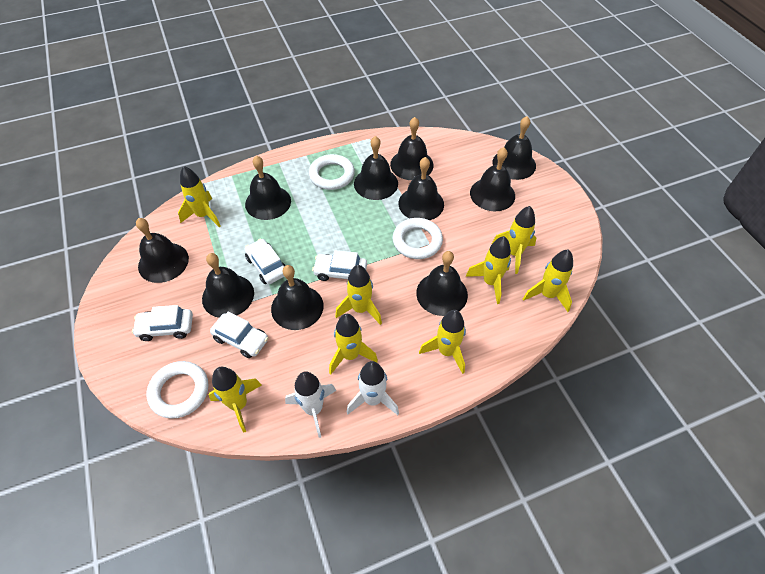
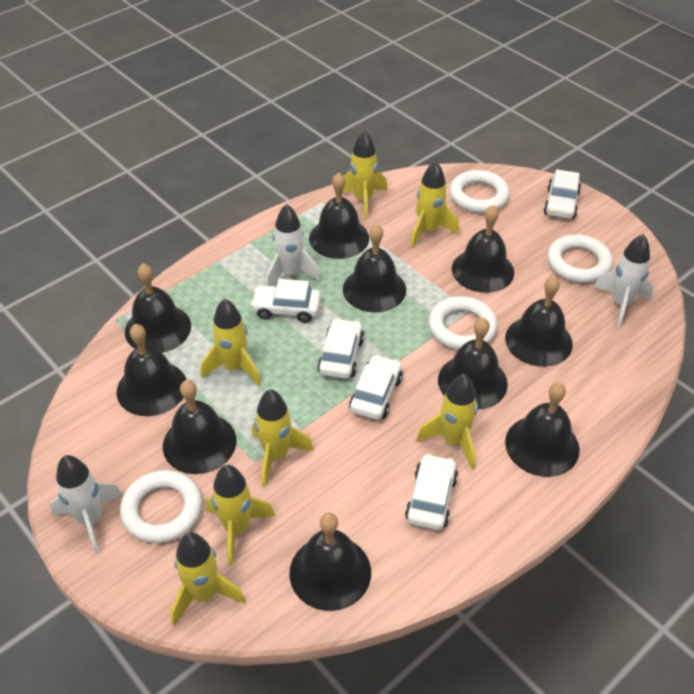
white car: [132,305,193,341] [210,312,268,358] [244,239,286,284] [312,250,367,281] = 4 -> [250,279,321,323] [317,318,364,379] [349,355,403,420] [405,453,458,530] [544,169,581,219] = 5
white ring: [147,361,208,419] [309,154,355,190] [393,218,443,259] = 3 -> [120,470,202,543] [428,296,498,350] [449,170,510,213] [547,234,613,283] = 4
white rocket: [285,371,336,438] [346,361,399,415] = 2 -> [50,455,122,554] [266,204,321,286] [593,234,653,328] = 3
yellow rocket: [178,166,221,227] [209,367,262,433] [329,314,378,374] [335,265,382,325] [419,310,466,374] [466,236,511,304] [492,206,536,274] [523,249,573,312] = 8 -> [170,532,245,626] [201,298,261,385] [206,465,275,566] [252,389,314,487] [343,130,388,220] [410,161,459,247] [417,374,478,469] = 7

